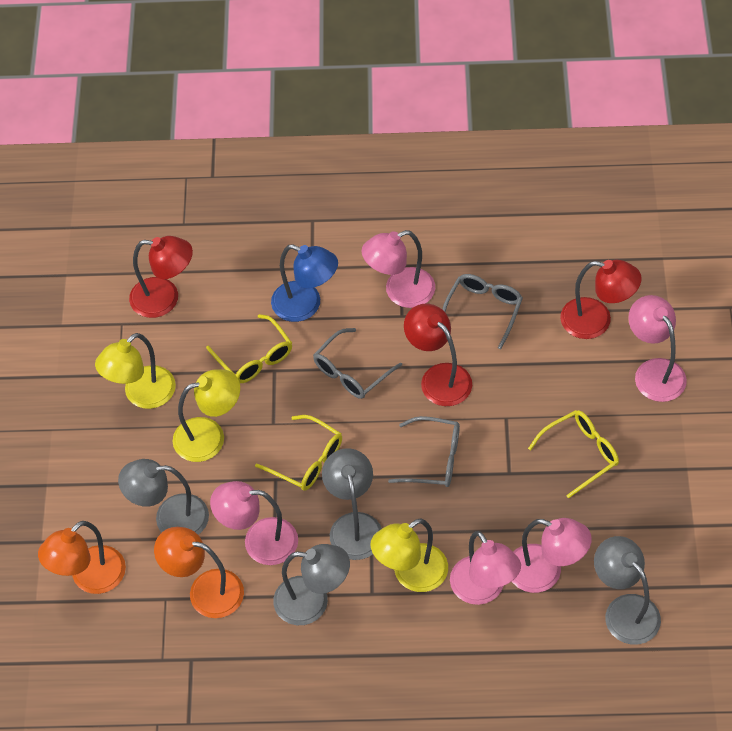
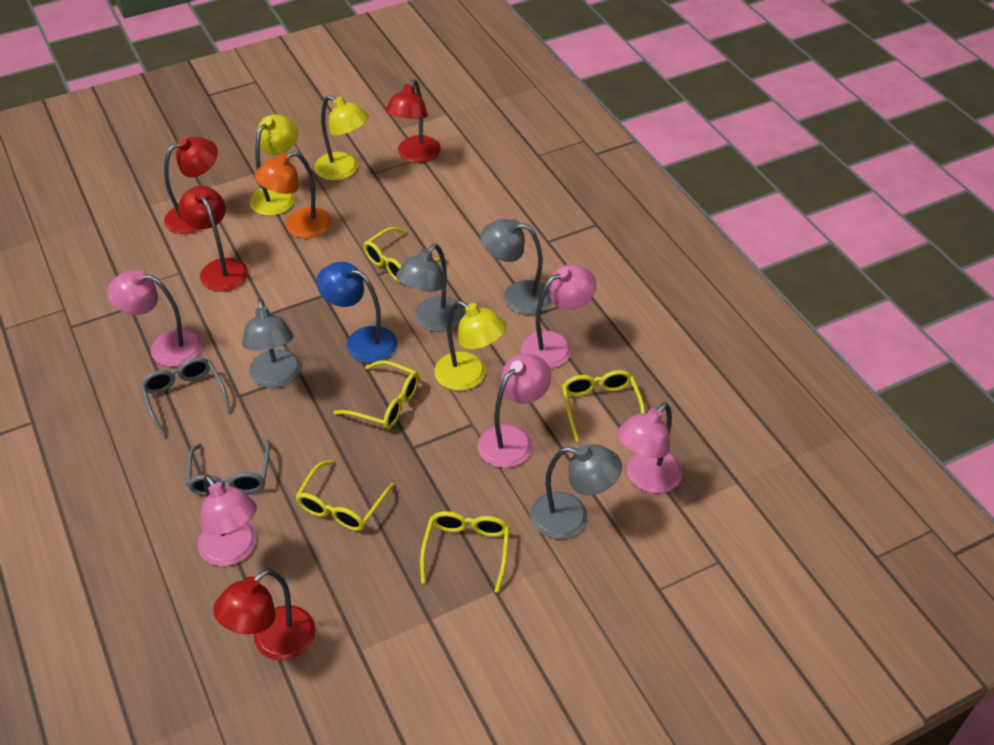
grey glasses: [313,328,402,399] [388,416,460,487] [442,274,523,349] = 3 -> [140,357,230,437] [186,439,270,495] = 2
orange lamp: [38,521,126,594] [154,527,244,618] = 2 -> [254,151,332,238] = 1
red lamp: [129,236,193,318] [404,303,472,406] [560,260,642,339] = 3 -> [164,136,218,234] [178,186,248,292] [213,569,316,661] [385,79,441,163] = 4
yellow glasses: [206,314,292,383] [255,415,342,491] [528,410,619,498] = 3 -> [295,460,395,531] [333,360,419,429] [364,227,446,283] [420,511,510,593] [562,370,645,442] = 5

